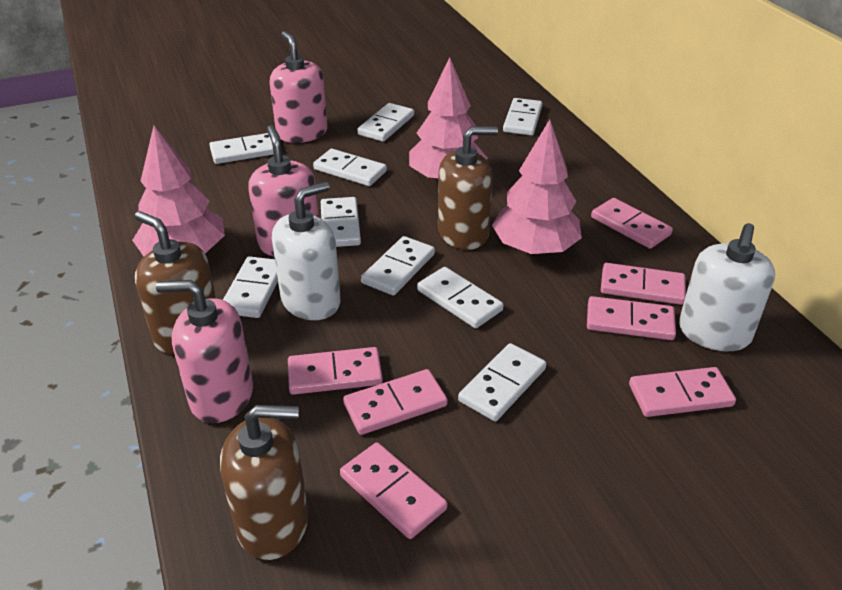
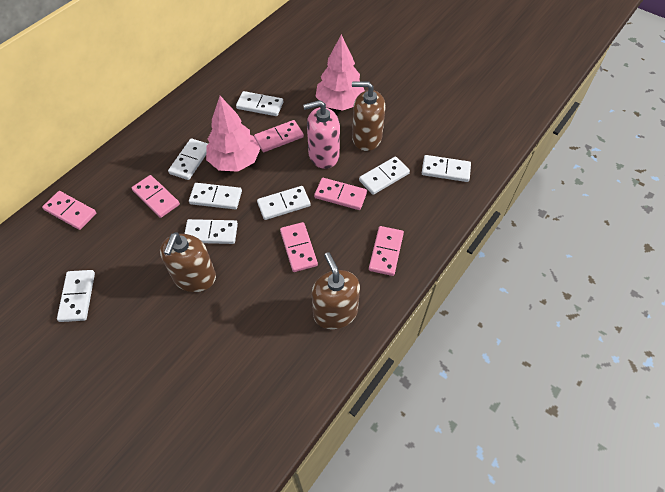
pink domino: [288,347,383,395] [340,442,447,539] [343,369,448,435] [587,296,676,340] [591,198,673,249] [601,263,686,305] [629,367,736,417] = 7 -> [42,191,96,230] [132,175,180,218] [254,120,304,152] [280,222,318,272] [314,178,367,210] [369,226,404,276] = 6
pink soap dispenser: [156,280,253,423] [248,125,319,256] [269,31,328,143] = 3 -> [303,100,340,169] = 1
pink tree: [132,125,225,256] [409,57,488,180] [492,120,582,254] = 3 -> [206,96,260,172] [315,34,365,111] = 2
white domino: [209,133,274,164] [223,256,278,318] [313,149,387,186] [321,197,361,247] [357,103,414,142] [361,236,435,295] [417,267,503,328] [458,343,546,421] [503,98,543,136] = 9 -> [57,270,95,322] [168,138,208,180] [184,219,238,244] [189,183,242,209] [236,91,283,116] [257,186,311,220] [359,156,410,195] [422,155,471,182] = 8
white soap dispenser: [272,182,341,320] [679,223,775,351] = 2 -> none = 0

